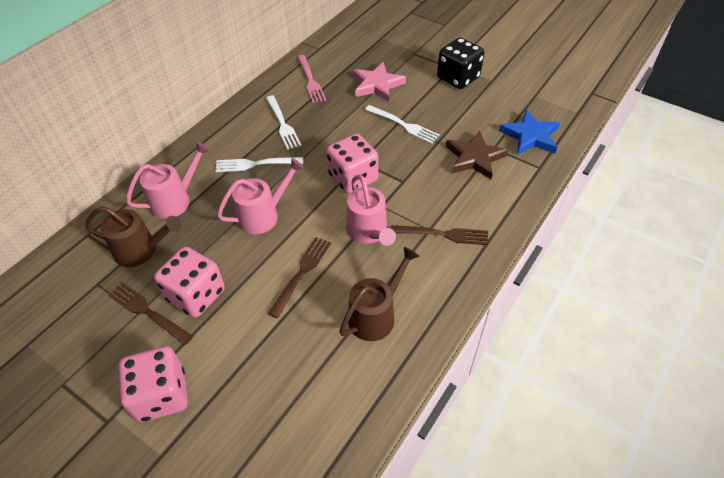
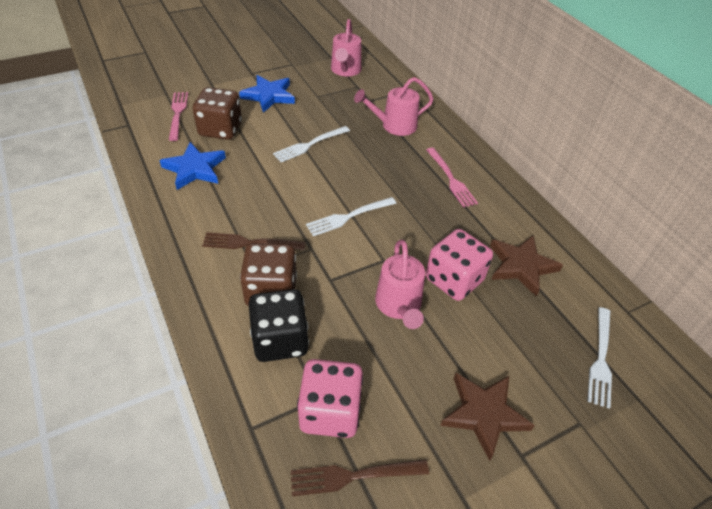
blue star: [499,110,560,155] = 1 -> [159,142,226,190] [239,75,295,113] = 2
brown dice: none = 0 -> [193,87,242,140] [240,243,297,306] = 2
brown fork: [109,282,193,345] [268,237,331,318] [391,225,488,245] = 3 -> [202,232,306,250] [291,459,429,496] = 2
brown star: [446,131,508,179] = 1 -> [440,373,535,461] [490,236,563,297] = 2
brown watering can: [85,206,182,267] [340,247,419,341] = 2 -> none = 0
pink dice: [118,346,188,423] [154,247,225,318] [326,134,378,194] = 3 -> [297,359,363,438] [426,229,493,301] = 2
pink fork: [297,55,326,103] = 1 -> [169,92,188,141] [426,148,478,208] = 2
pink star: [353,62,406,102] = 1 -> none = 0

